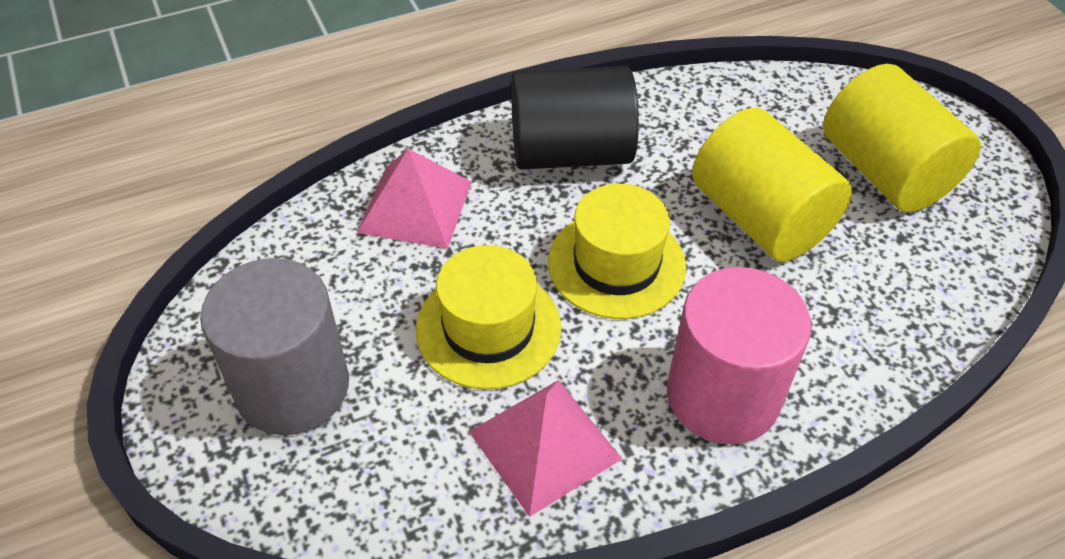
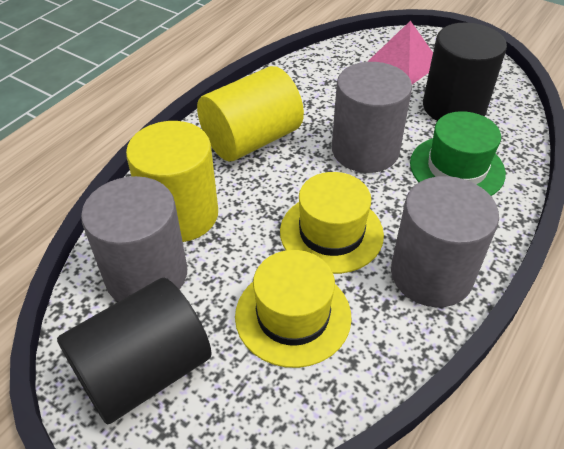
black cylinder: [511,66,639,170] = 1 -> [57,278,212,424] [423,22,507,121] = 2
green hat: none = 0 -> [410,111,506,196] = 1
grey cylinder: [200,258,349,435] = 1 -> [81,176,187,302] [332,62,412,173] [391,176,499,307] = 3
pink cylinder: [667,267,811,444] = 1 -> none = 0
pink pyramid: [357,149,472,249] [469,380,622,517] = 2 -> [367,21,433,84] = 1

